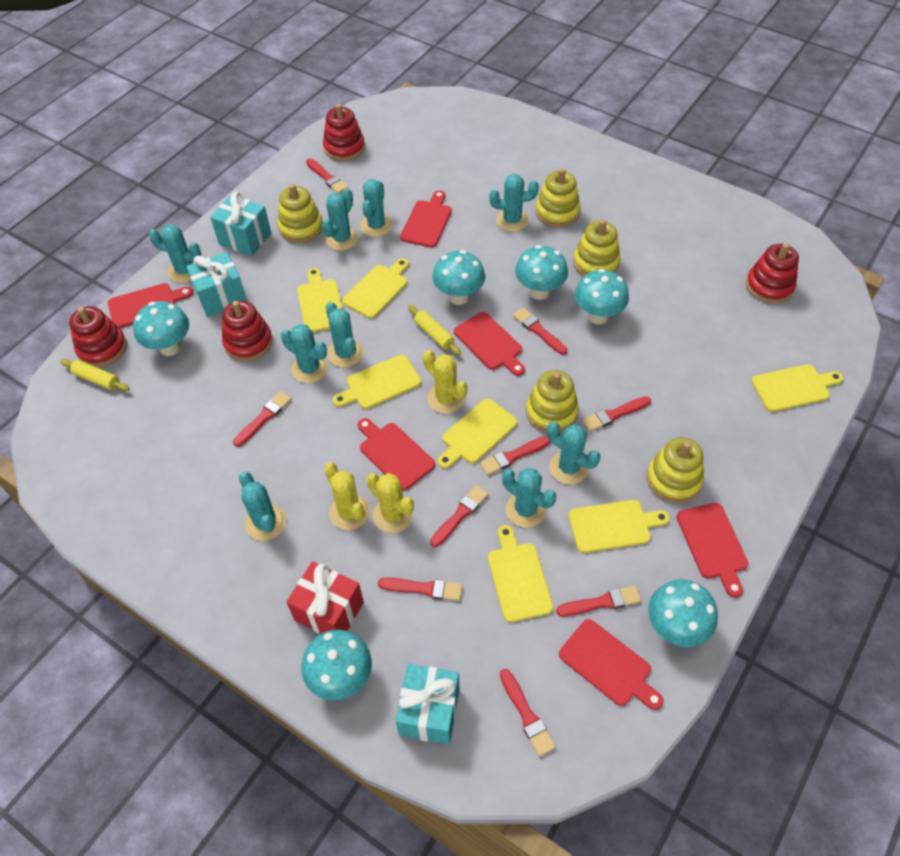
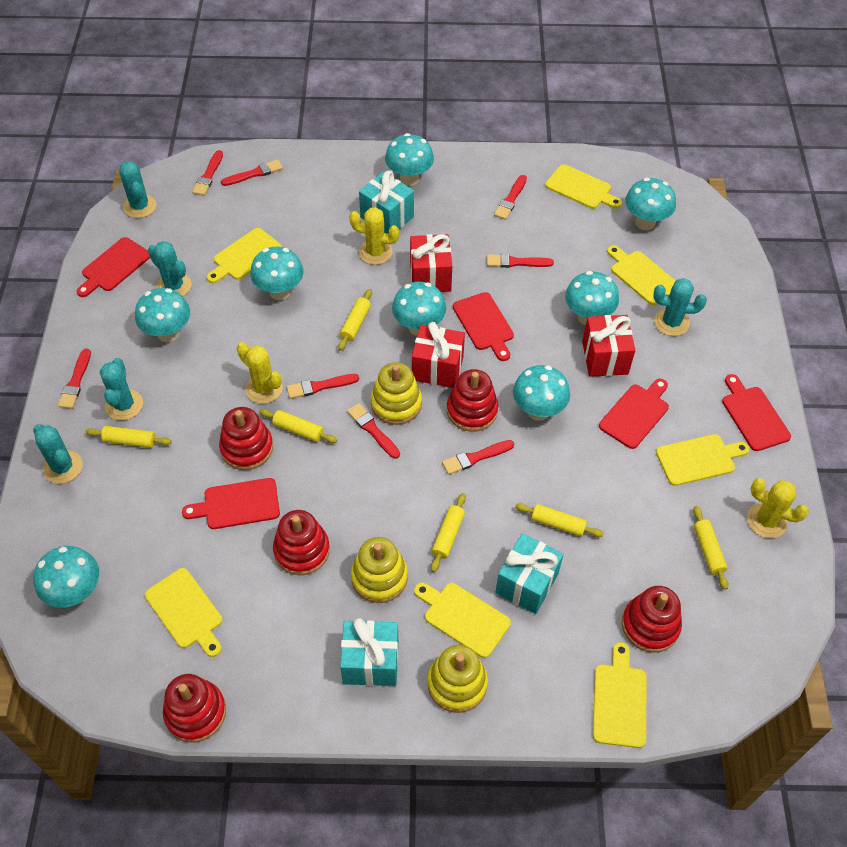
red brush: [233,391,292,447] [306,158,348,193] [378,578,462,601] [430,485,488,547] [480,436,551,475] [500,669,556,757] [513,308,567,355] [556,585,641,616] [582,396,651,432] = 9 -> [58,349,91,409] [192,150,223,196] [221,160,283,186] [287,374,359,399] [347,403,400,459] [442,440,514,475] [487,254,554,268] [494,175,527,220] = 8
red cutting board: [108,283,193,328] [357,418,435,491] [400,191,452,248] [454,312,525,376] [559,619,663,710] [676,503,749,598] = 6 -> [77,237,150,297] [182,478,280,529] [453,292,514,361] [599,379,669,449] [722,374,791,451] = 5
red gift: [287,561,364,634] = 1 -> [410,234,452,292] [412,322,465,388] [582,315,635,377] = 3
red stacking toy: [69,306,127,367] [222,300,273,361] [323,104,365,161] [746,243,799,304] = 4 -> [163,674,226,743] [219,407,273,470] [273,510,330,575] [447,369,498,432] [622,586,682,653] = 5
turquoise cactus: [149,225,201,283] [239,472,286,541] [281,324,328,383] [322,188,358,251] [326,302,364,368] [360,179,393,237] [489,174,539,232] [502,468,556,528] [547,422,600,484] = 9 -> [33,424,83,484] [100,358,143,421] [119,161,157,218] [148,241,192,296] [653,278,707,336] = 5
turquoise mushroom: [133,301,189,356] [302,630,372,701] [432,250,485,305] [515,245,568,300] [575,269,629,324] [648,580,718,647] = 6 -> [33,546,99,608] [135,288,190,342] [250,246,304,300] [385,133,434,186] [392,282,446,336] [513,365,570,421] [565,271,619,325] [625,178,676,230] = 8
yellow rolling pin: [60,359,130,391] [408,305,461,355] = 2 -> [86,426,172,448] [259,409,337,443] [338,289,372,351] [431,493,466,572] [515,503,604,537] [693,506,729,590] = 6
yellow stacking toy: [277,184,323,243] [526,370,579,433] [536,168,580,228] [573,219,621,276] [647,437,704,503] = 5 -> [351,537,408,603] [371,362,422,425] [428,645,488,713] = 3

